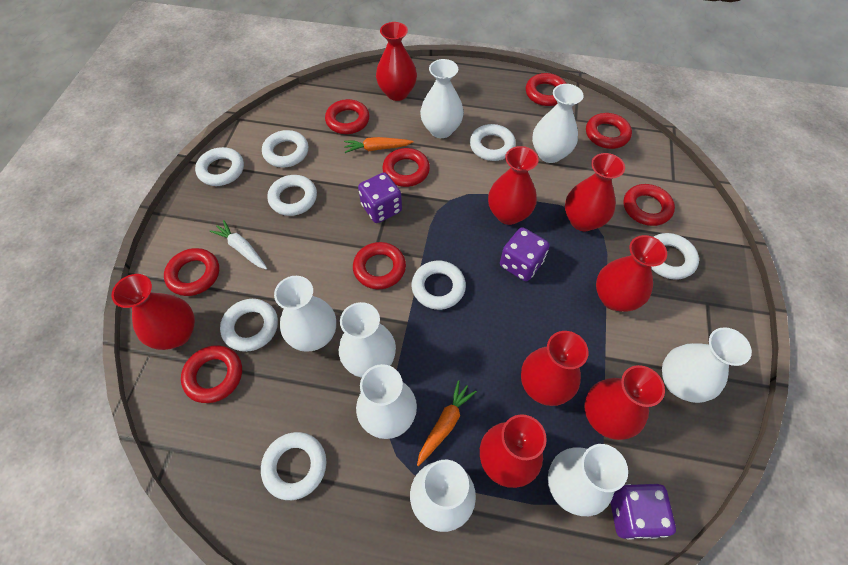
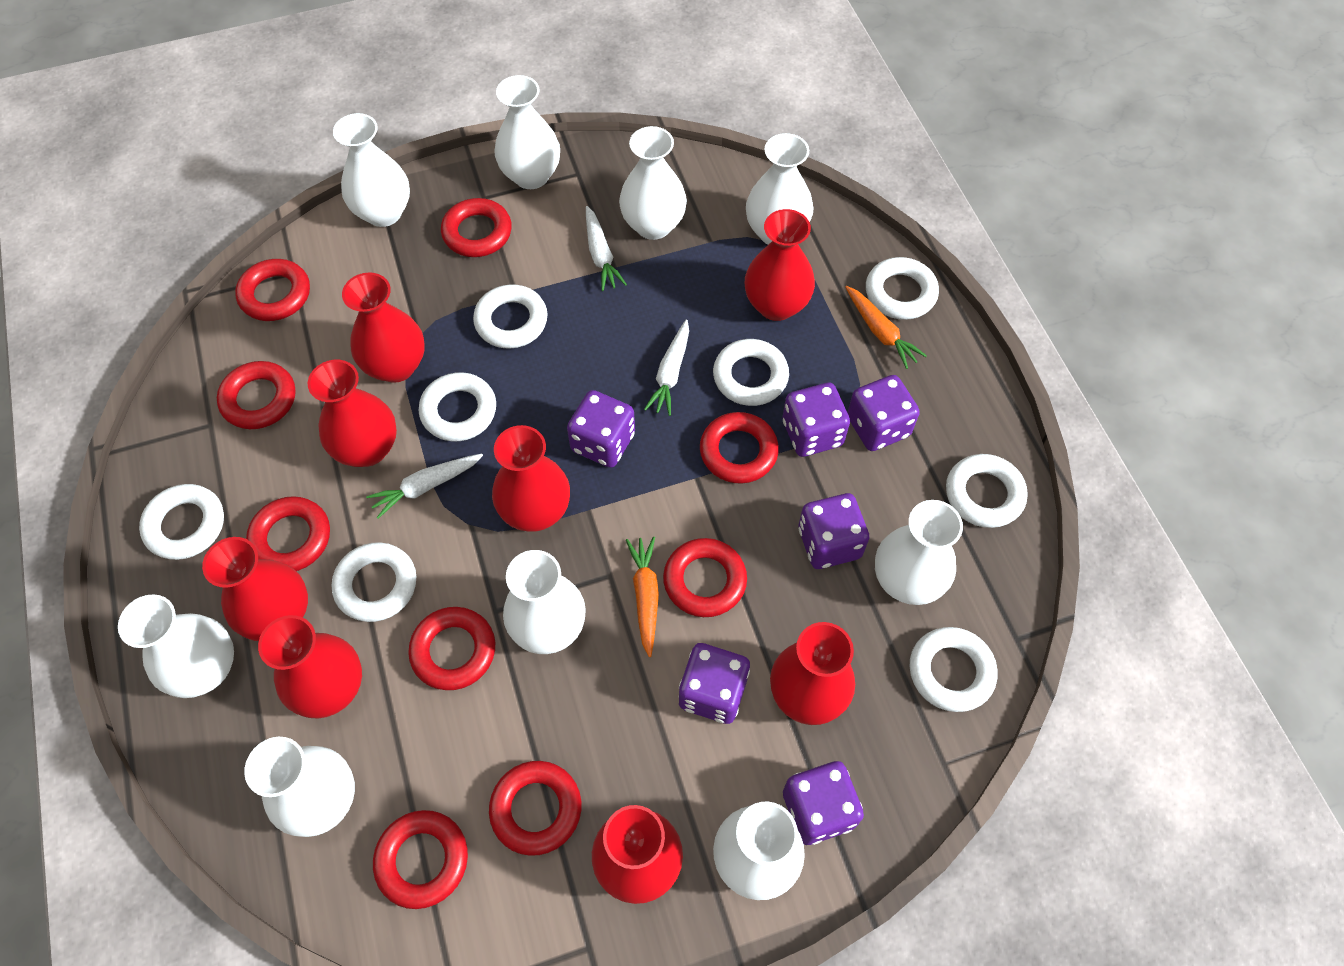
purple dice: [358,172,402,223] [500,227,550,281] [610,484,676,540] = 3 -> [567,390,635,468] [679,643,750,724] [782,383,850,457] [783,761,864,845] [798,493,869,569] [847,375,920,451] = 6
red ring: [164,248,219,296] [181,345,242,403] [325,99,369,134] [353,242,406,289] [382,148,430,187] [526,73,567,106] [586,113,632,149] [623,184,675,226] = 8 -> [217,361,296,429] [235,259,310,321] [246,496,330,571] [373,810,468,909] [408,607,495,690] [441,198,512,257] [489,761,581,856] [663,538,747,617] [700,412,779,484] = 9
white carrot: [210,220,267,270] = 1 -> [366,454,483,519] [586,206,627,291] [644,320,689,416] = 3
white vase: [274,276,336,352] [339,302,396,378] [356,364,417,439] [410,460,476,532] [420,59,464,138] [532,84,583,163] [548,444,628,516] [662,327,752,403] = 8 -> [118,594,234,698] [244,737,355,837] [333,113,410,227] [494,75,560,189] [503,550,586,654] [619,126,687,240] [713,802,805,900] [746,133,813,245] [875,500,963,605] = 9

